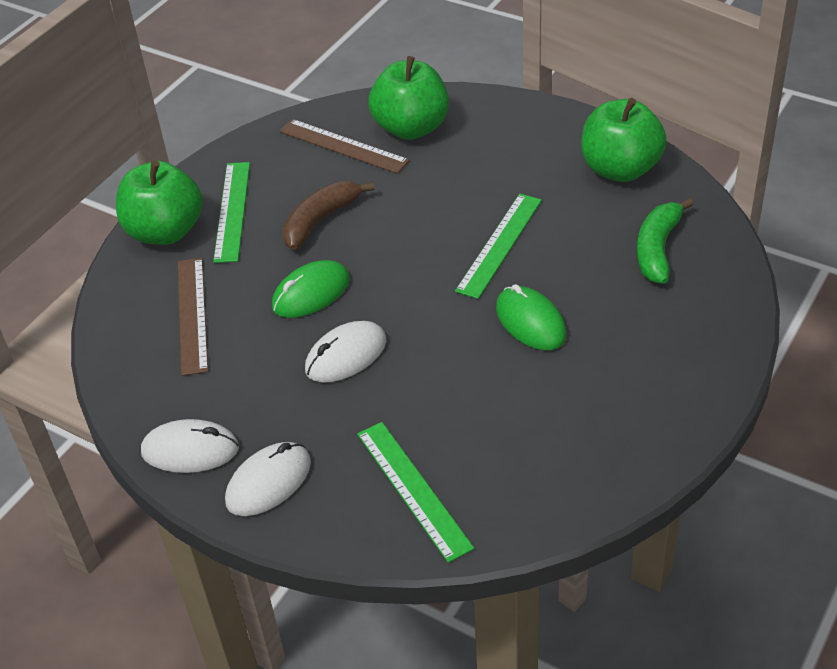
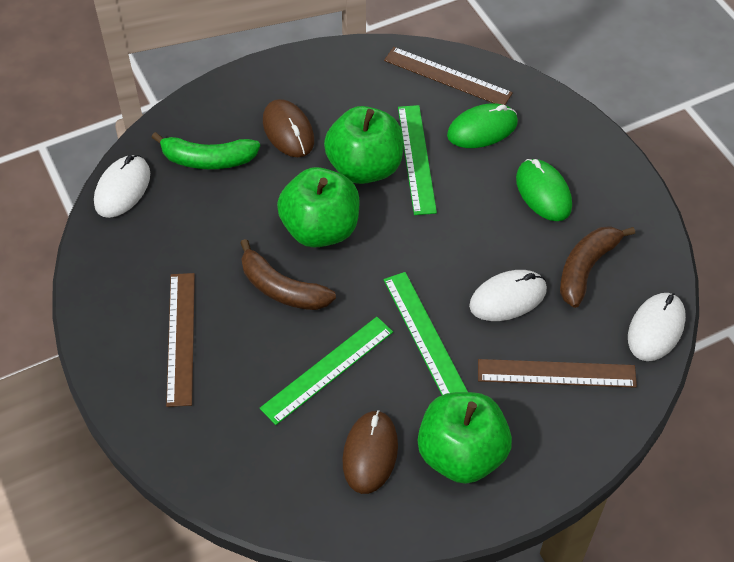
brown banana: [282,181,375,250] = 1 -> [240,239,336,310] [560,226,635,308] = 2
brown mouse: none = 0 -> [263,99,314,157] [342,410,398,494] = 2
brown ruler: [178,258,208,376] [279,119,410,174] = 2 -> [166,273,195,407] [384,47,513,105] [478,359,637,388] = 3

